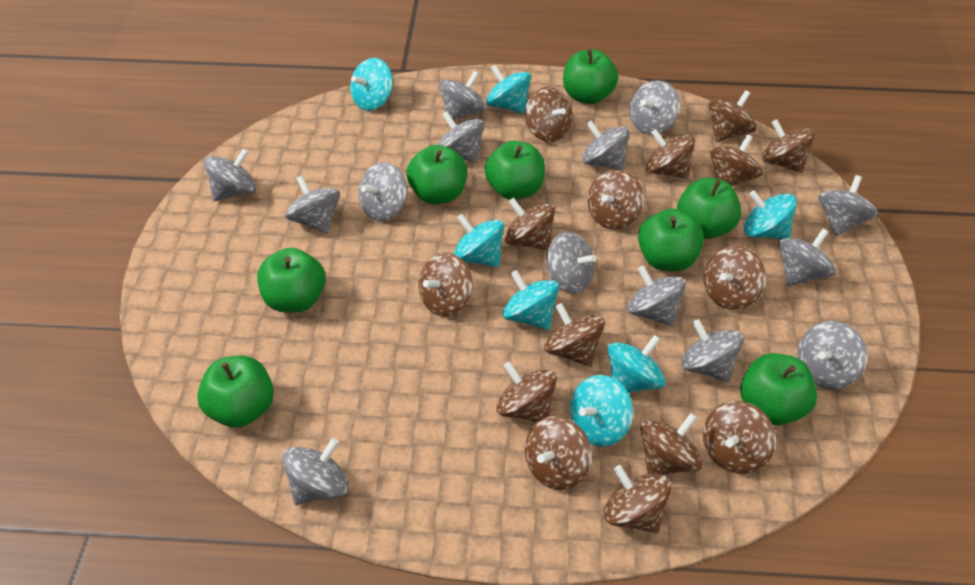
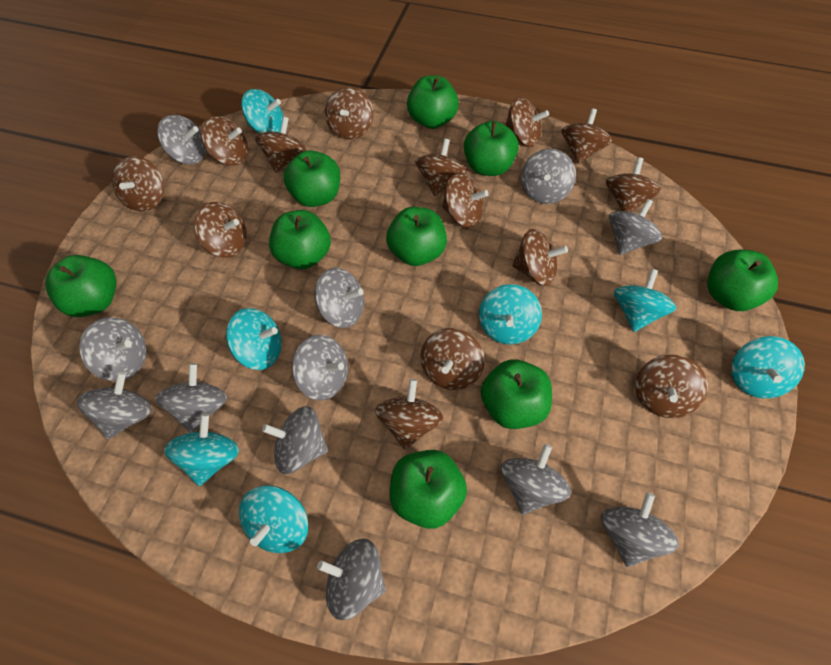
brown spinning top: [419,252,472,317] [496,361,557,422] [505,198,555,250] [525,87,572,142] [525,416,592,490] [544,303,605,367] [587,170,644,229] [604,465,671,533] [640,413,703,475] [646,129,695,179] [703,401,776,474] [704,246,766,310] [708,90,757,142] [710,134,763,186] [762,119,815,173] = 15 -> [112,156,164,212] [194,202,247,258] [201,116,248,166] [255,117,307,173] [325,87,373,140] [375,379,443,450] [415,139,467,196] [420,328,485,390] [442,173,489,227] [505,97,549,147] [512,229,568,286] [561,109,612,164] [606,157,662,212] [635,355,708,418] = 14
green apple: [197,356,274,428] [257,248,325,313] [406,145,467,204] [485,141,545,200] [563,49,618,104] [638,209,704,271] [677,178,741,239] [740,353,817,425] = 8 -> [45,255,116,317] [269,210,331,269] [284,150,340,207] [386,207,447,266] [389,450,467,529] [407,75,459,129] [464,121,519,176] [481,359,552,429] [707,250,778,311] = 9
grey spinning top: [204,149,256,201] [282,438,349,505] [285,175,340,234] [359,162,407,221] [438,111,484,163] [439,71,486,121] [547,232,597,294] [582,121,630,170] [627,265,686,326] [629,80,680,135] [681,319,744,382] [779,228,836,286] [798,321,867,389] [818,175,878,236] = 14 -> [77,372,152,439] [79,317,147,381] [155,363,227,433] [157,115,206,164] [262,406,328,474] [292,335,348,400] [314,268,364,328] [317,538,386,620] [501,444,571,515] [521,149,576,204] [601,492,679,567] [609,199,662,255] = 12

